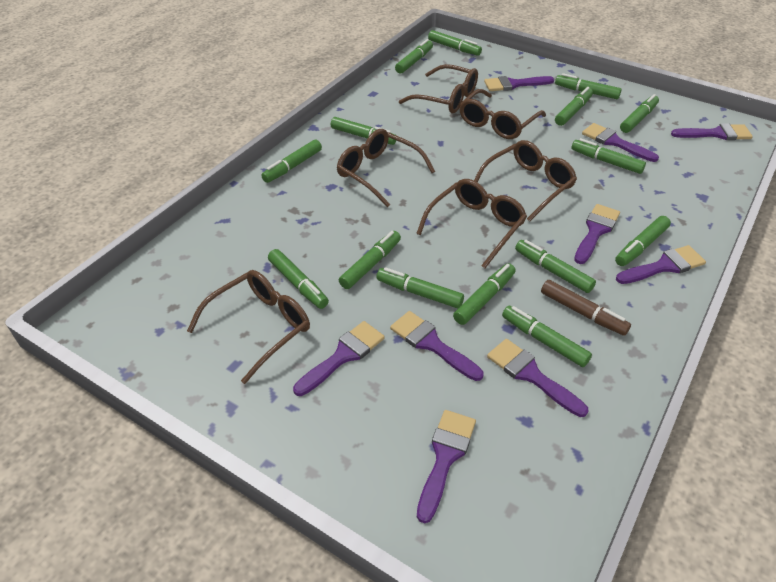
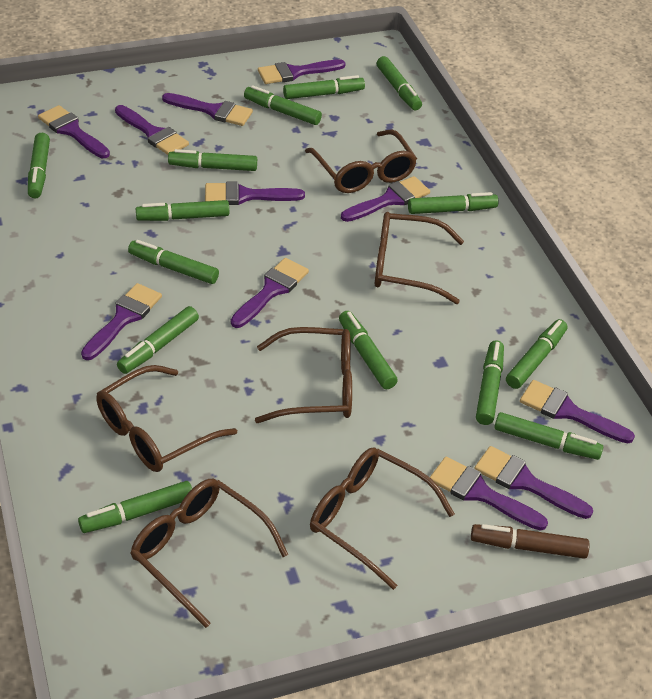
green marker: [261,139,322,183] [268,249,329,309] [331,117,396,145] [339,231,401,289] [376,267,464,309] [395,39,433,74] [428,30,482,56] [453,263,516,325] [502,306,592,367] [515,240,596,293] [555,73,622,99] [555,87,593,126] [572,138,646,174] [615,216,671,266] [620,94,659,133] = 15 -> [28,133,50,198] [78,481,192,533] [117,306,199,374] [128,240,219,284] [136,200,229,221] [168,149,257,171] [244,85,322,125] [283,75,365,99] [339,311,398,389] [377,56,422,110] [408,192,499,214] [476,340,504,425] [494,412,603,460] [506,319,568,389] = 14
purple brush: [293,321,385,396] [390,311,484,381] [417,410,476,523] [484,76,554,91] [487,339,588,417] [574,204,620,264] [582,123,659,162] [616,245,706,284] [671,123,753,140] = 9 -> [38,105,110,158] [81,283,162,360] [115,105,189,155] [162,93,253,126] [205,182,305,205] [231,258,309,328] [258,59,346,84] [341,176,430,222] [430,457,548,531] [474,446,593,519] [520,380,635,444] = 11

